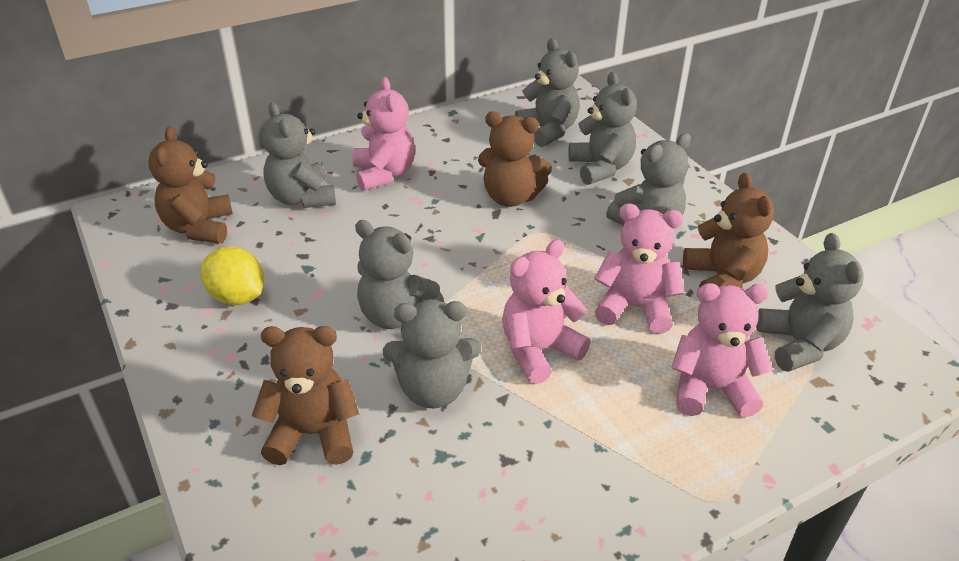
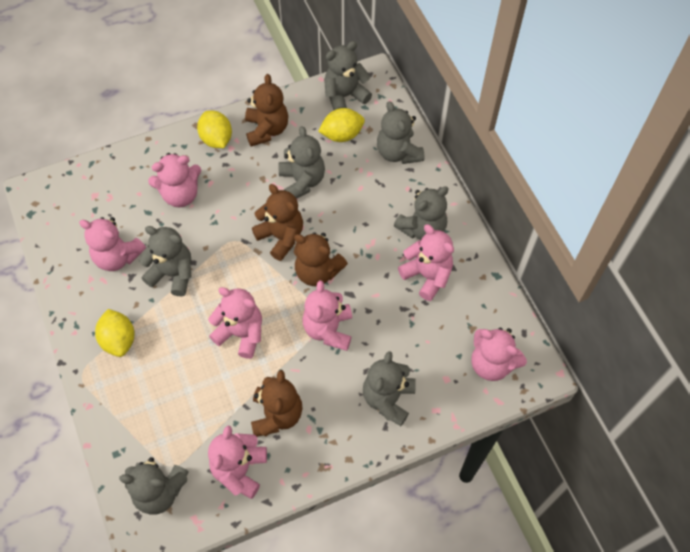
pink teddy bear: [353,77,415,191] [502,240,591,384] [594,203,685,334] [671,283,773,417] = 4 -> [79,217,146,271] [148,153,201,207] [208,287,262,359] [208,425,267,499] [302,280,352,351] [398,224,454,301] [471,327,527,381] = 7
yellow lemon: [201,247,264,305] = 1 -> [95,309,134,357] [197,110,232,148] [318,108,365,142] = 3

